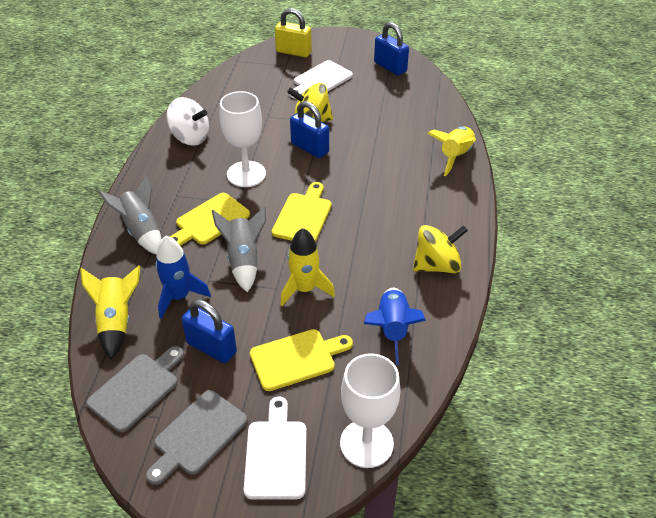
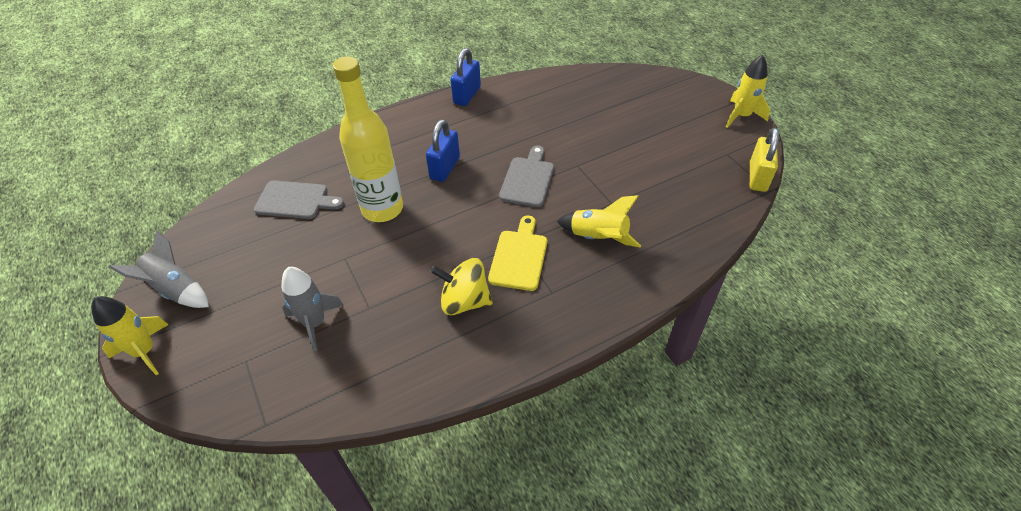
blue padlock: [181,299,237,363] [290,101,329,158] [374,22,409,75] = 3 -> [426,119,460,182] [451,48,481,106] = 2
blue rocket: [155,236,211,319] [364,288,426,365] = 2 -> none = 0
white cutting board: [244,396,306,500] [289,60,353,98] = 2 -> none = 0
white goblet: [220,91,266,187] [340,353,401,468] = 2 -> none = 0
white spinning top: [166,97,209,146] = 1 -> none = 0
yellow bottle: none = 0 -> [333,56,403,222] = 1
yellow cutting board: [170,193,250,246] [250,329,353,391] [272,182,332,242] = 3 -> [488,216,547,291] = 1
yellow spinning top: [287,83,333,122] [413,225,468,273] = 2 -> [431,258,493,315] = 1

